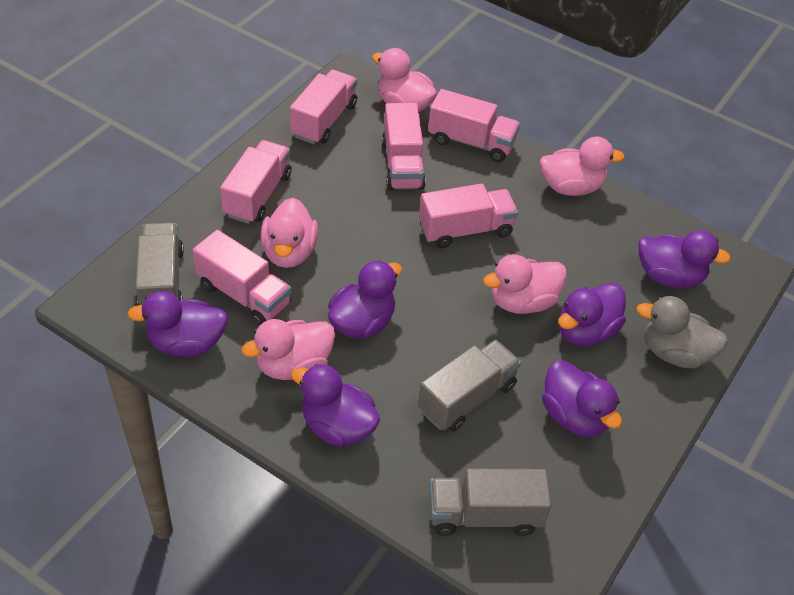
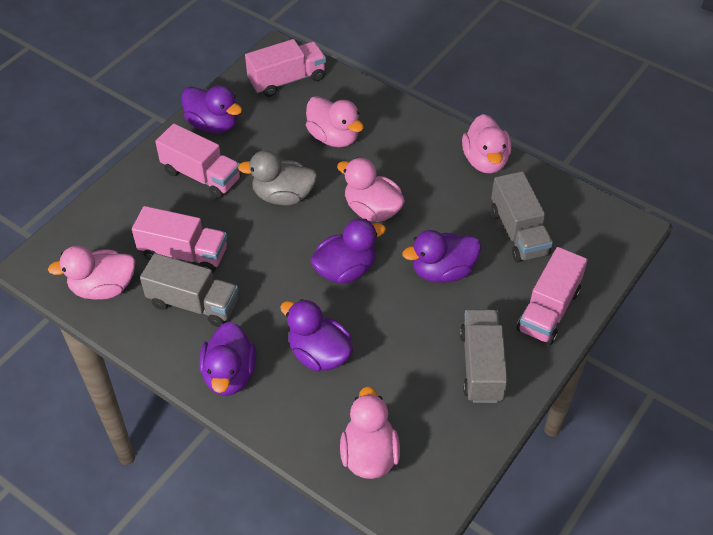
pink truck: [192,230,291,326] [220,140,292,224] [290,70,357,144] [382,103,426,190] [419,183,518,248] [428,89,520,162] = 6 -> [132,206,227,273] [155,124,241,199] [245,39,326,97] [517,247,588,345] = 4
purple duck: [127,291,228,357] [291,364,380,446] [328,260,402,339] [542,360,622,437] [558,283,626,346] [638,230,731,288] = 6 -> [181,85,242,133] [199,322,256,396] [280,299,353,371] [310,219,386,284] [402,230,481,283] = 5

